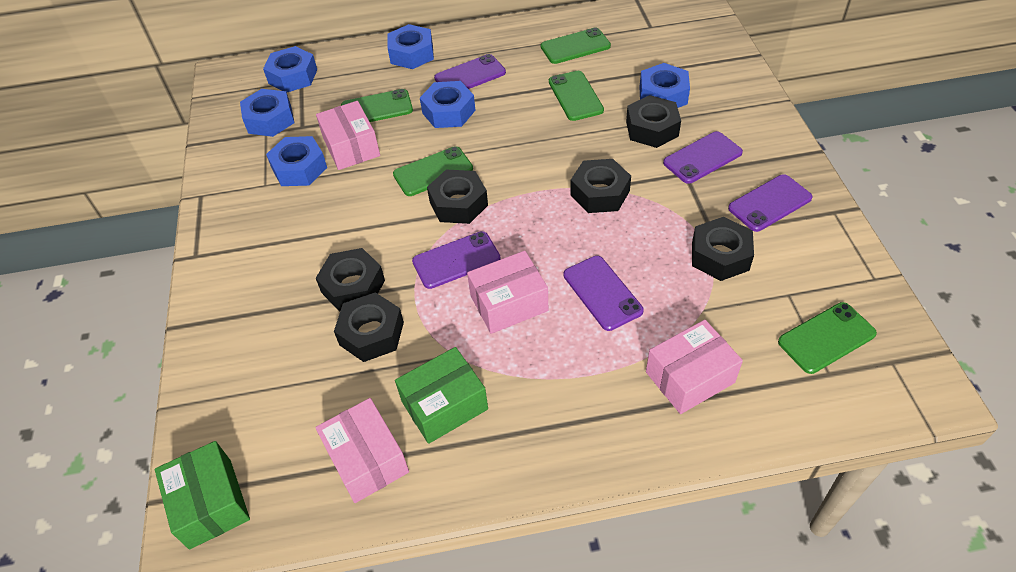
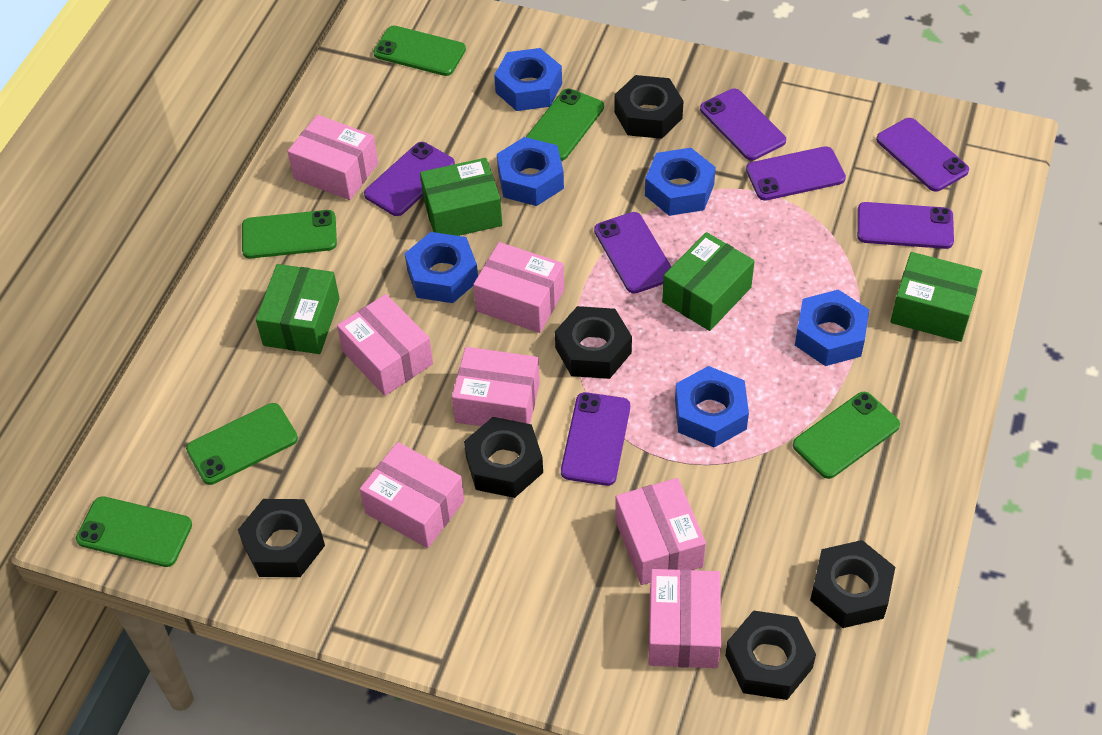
green box: [155,441,250,550] [395,347,488,444] = 2 -> [256,264,340,354] [420,158,502,236] [662,232,755,331] [890,252,982,342] = 4
green phone: [341,89,413,122] [393,146,473,196] [541,28,611,64] [549,71,604,121] [778,302,877,374] = 5 -> [76,496,192,567] [186,403,298,485] [242,210,337,259] [373,25,466,76] [526,88,604,161] [793,392,900,479] = 6
pink box: [315,398,409,503] [316,101,380,170] [467,251,548,334] [646,320,743,414] = 4 -> [288,115,378,200] [337,294,433,396] [360,442,464,548] [452,347,540,426] [473,242,564,333] [615,478,706,585] [649,569,721,668] = 7
purple phone: [412,231,501,289] [434,54,506,89] [564,256,644,331] [663,131,743,184] [728,174,813,232] = 5 -> [364,142,455,216] [561,392,630,486] [594,212,671,294] [700,89,786,160] [746,146,846,201] [857,202,954,249] [876,118,969,192] = 7

